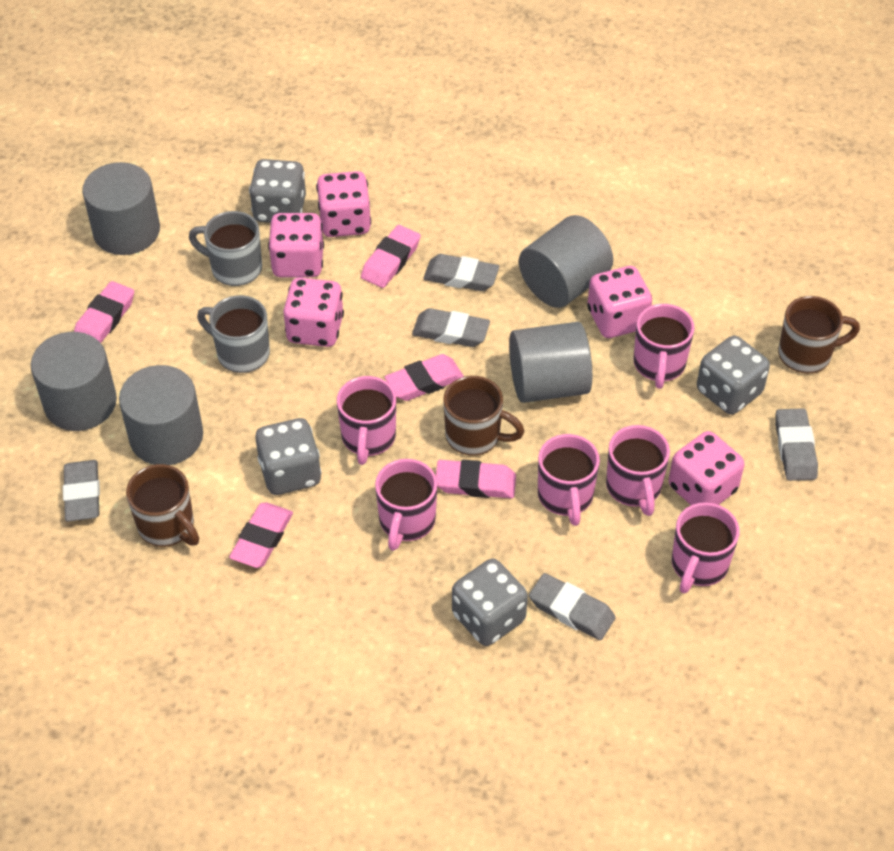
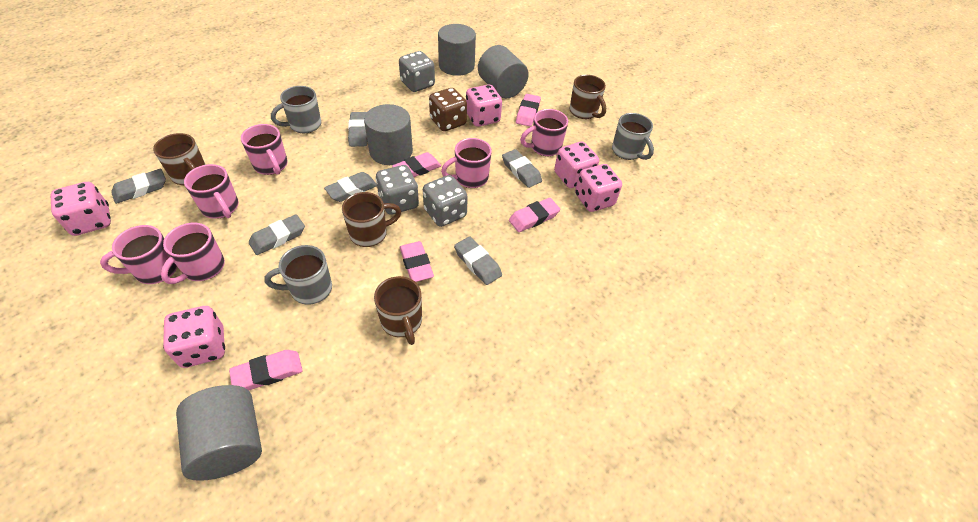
brown dice: none = 0 -> [429,88,467,131] = 1
brown mug: [126,464,199,547] [443,376,525,456] [778,296,860,373] = 3 -> [153,133,206,186] [342,192,401,247] [374,276,422,345] [569,75,606,119] = 4
grey cylinder: [31,332,117,431] [82,162,160,255] [119,365,203,465] [509,322,592,403] [519,215,613,308] = 5 -> [176,385,262,481] [364,104,413,165] [438,24,476,76] [478,45,529,98] = 4
grey dice: [249,159,306,223] [255,418,322,495] [452,559,528,646] [697,336,770,415] = 4 -> [375,165,419,215] [399,51,435,92] [423,175,468,227] = 3
grey eraser: [63,460,100,522] [412,308,490,347] [423,254,499,291] [529,573,616,640] [775,408,818,481] = 5 -> [111,169,166,204] [249,214,305,255] [324,172,377,202] [348,112,367,147] [454,237,502,285] [502,149,542,188] = 6
grey mug: [189,211,262,286] [197,295,270,373] = 2 -> [264,245,332,305] [271,86,321,133] [612,113,654,160] = 3

